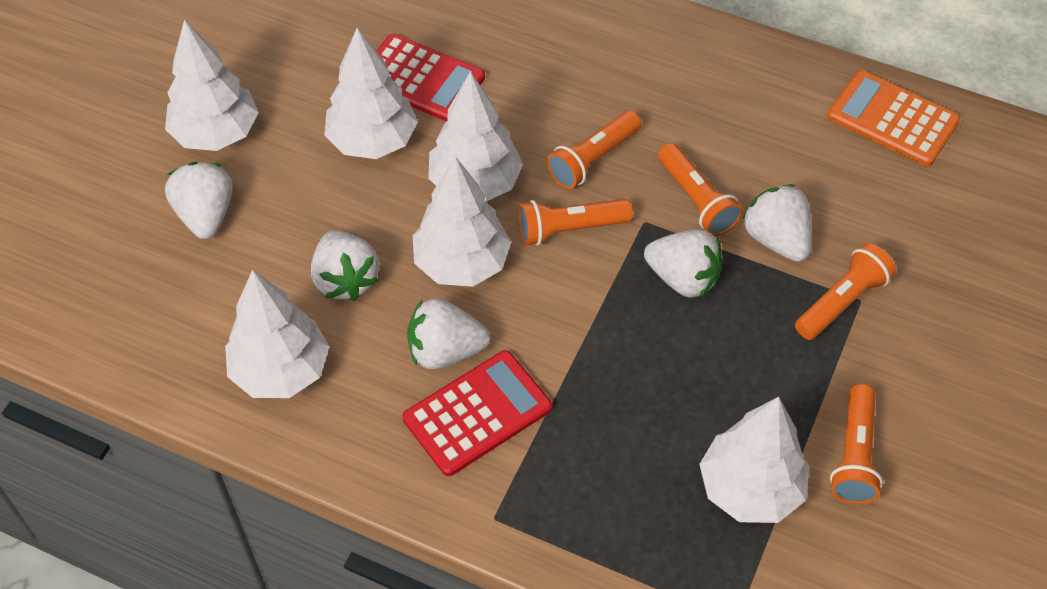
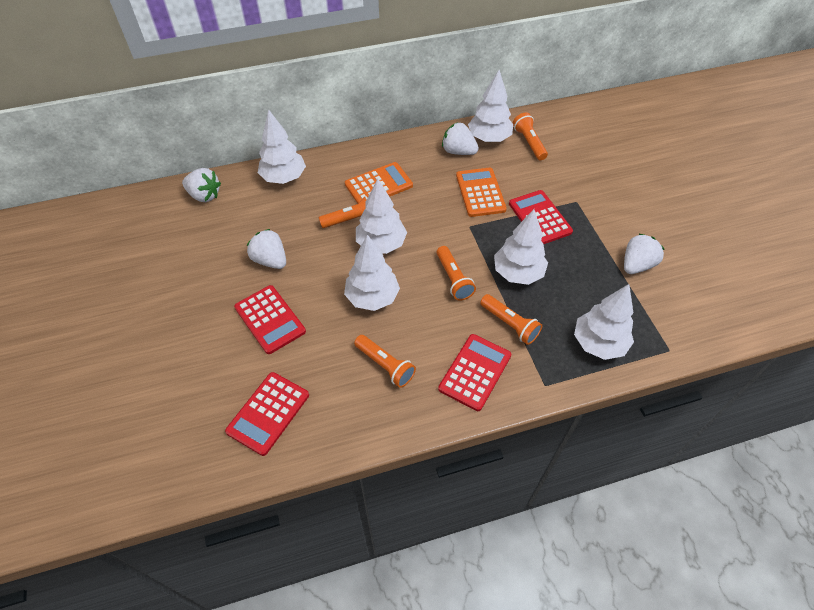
orange calculator: [827,70,960,166] = 1 -> [345,162,413,204] [456,168,507,217] = 2
red calculator: [377,34,485,121] [403,350,552,476] = 2 -> [225,372,309,456] [234,285,306,354] [438,334,512,411] [509,190,573,244] = 4
white strawberry: [165,162,233,239] [311,231,379,301] [407,298,490,370] [644,229,723,298] [742,184,812,262] = 5 -> [182,168,221,202] [247,229,286,269] [442,122,479,155] [624,233,665,274] = 4

